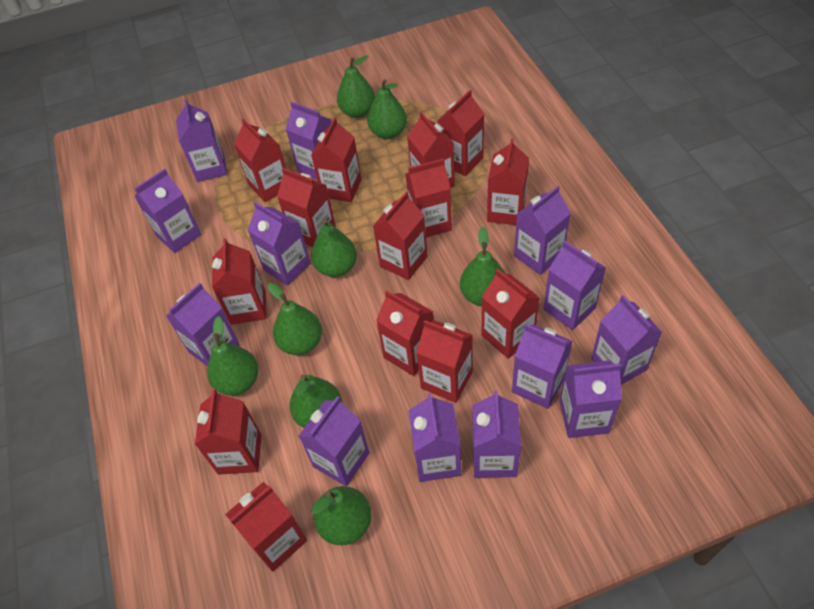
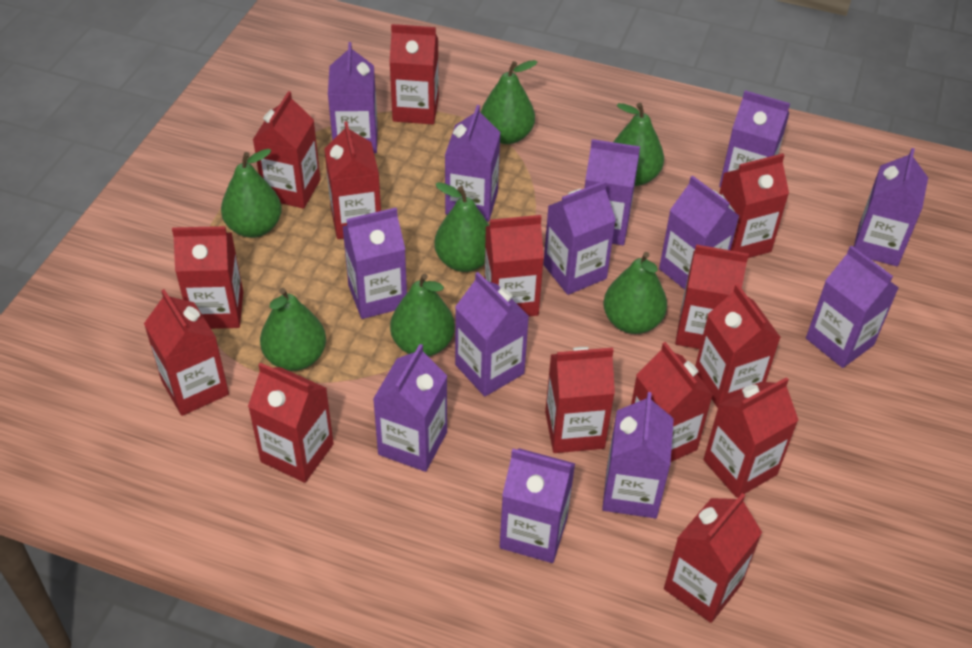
green pear: [207,316,259,396] [268,283,322,355] [290,374,342,428] [311,219,357,277] [311,486,372,545] [337,55,375,118] [367,79,407,139] [460,227,505,306] = 8 -> [221,149,282,238] [260,288,326,371] [390,273,455,356] [434,182,489,272] [481,60,537,144] [603,252,667,334] [613,103,664,186] = 7

